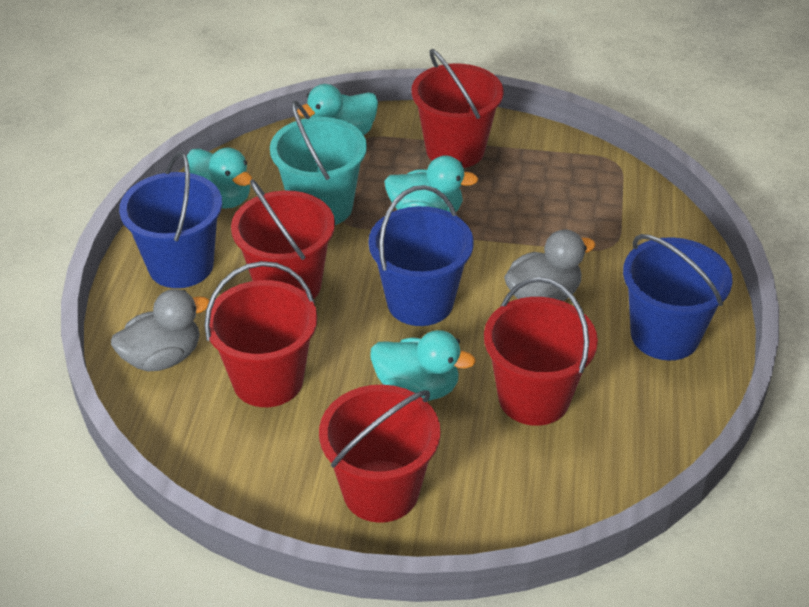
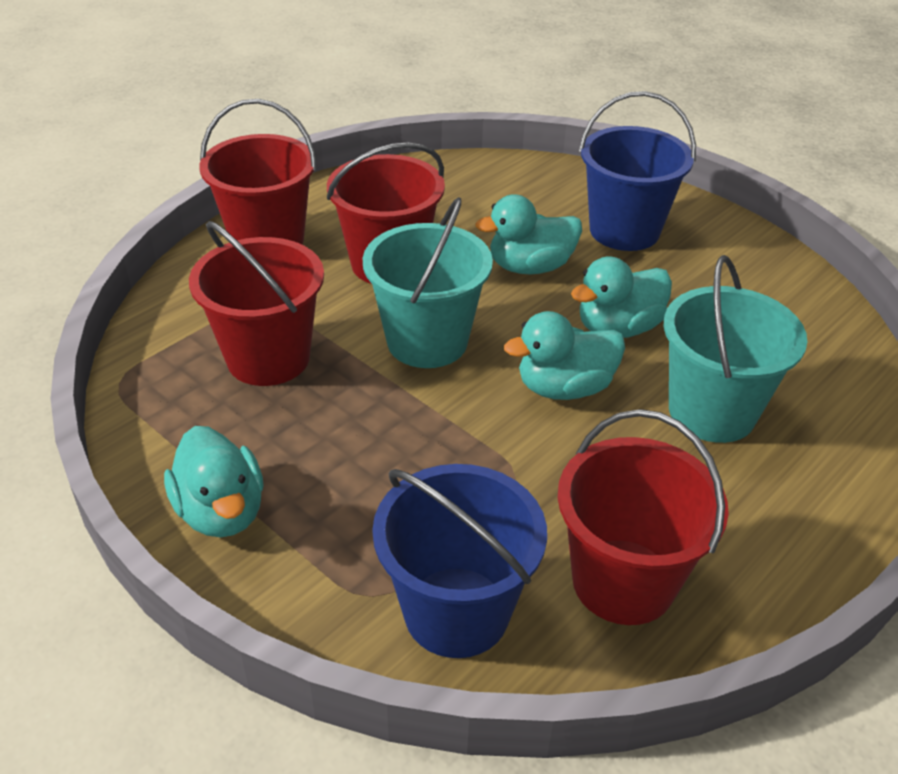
blue bucket: [119,152,222,288] [368,185,474,326] [623,234,733,361] = 3 -> [372,464,547,658] [579,91,696,251] = 2
grey duck: [111,289,210,372] [504,230,595,301] = 2 -> none = 0
red bucket: [204,261,317,407] [231,179,335,299] [319,385,441,523] [411,49,503,168] [484,277,598,426] = 5 -> [189,221,324,386] [199,99,317,245] [327,143,445,284] [558,409,729,625] = 4
turquoise bucket: [270,101,367,225] = 1 -> [363,197,493,368] [664,255,807,443] = 2

